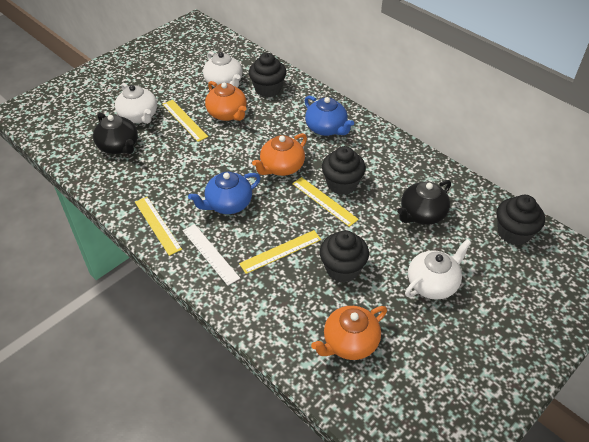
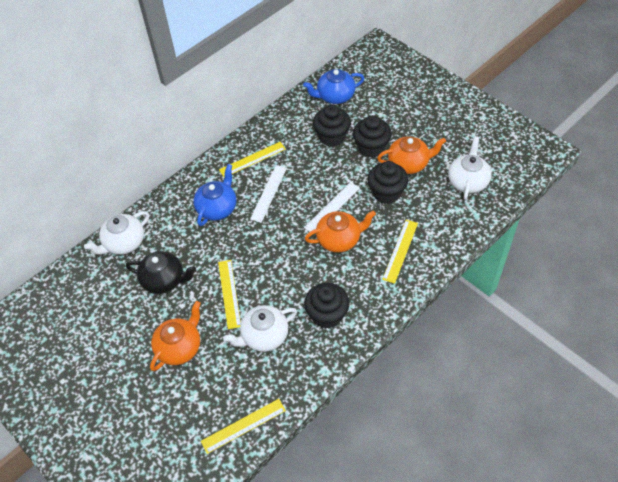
black teapot: [93,113,138,154] [397,180,451,225] = 2 -> [126,251,196,294] = 1
white ruler: [182,224,240,285] = 1 -> [250,165,287,223] [304,182,360,232] = 2

